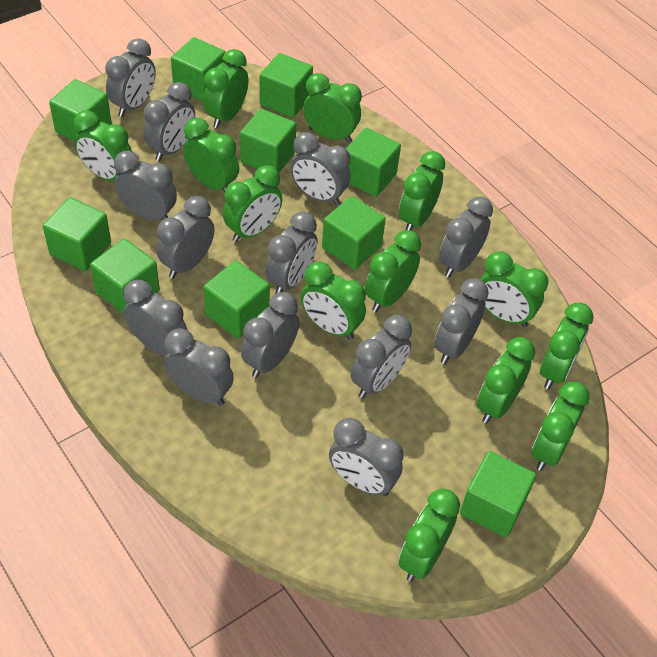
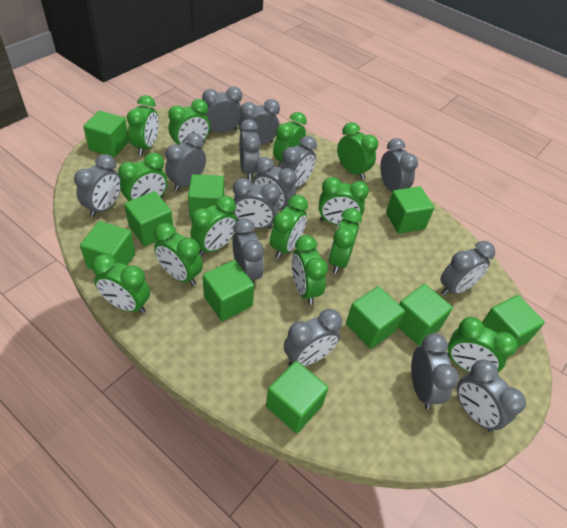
grey clock: [105,38,156,117] [114,151,177,220] [123,280,187,356] [144,82,195,161] [157,196,214,279] [164,328,234,406] [241,292,299,378] [265,211,317,294] [290,132,350,206] [329,418,403,496] [351,315,412,398] [435,278,489,364] [439,196,493,278] = 13 -> [74,154,121,217] [165,133,206,191] [202,86,242,133] [233,178,280,229] [233,218,264,283] [239,99,280,145] [240,119,261,180] [252,157,297,211] [280,136,317,188] [284,309,342,366] [380,138,418,192] [411,333,459,410] [441,241,495,296] [457,360,526,432] = 14

